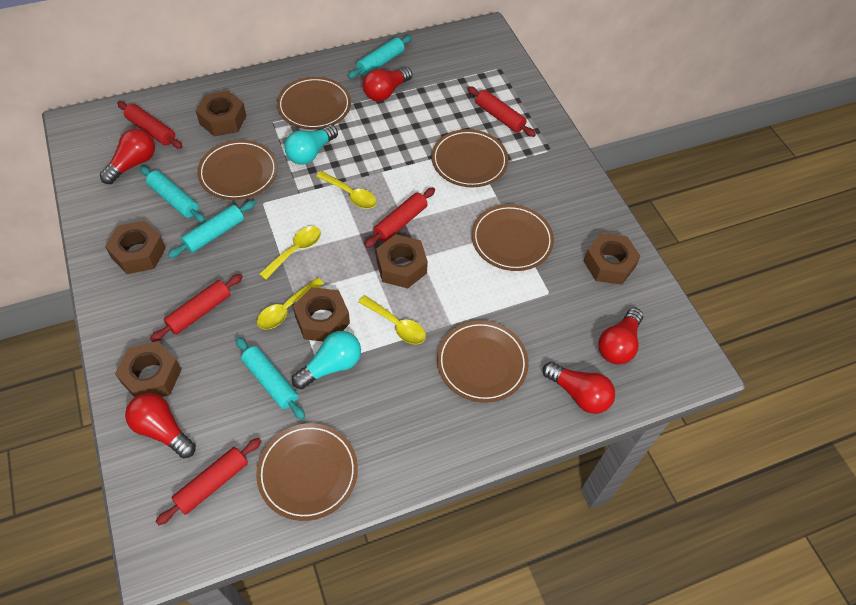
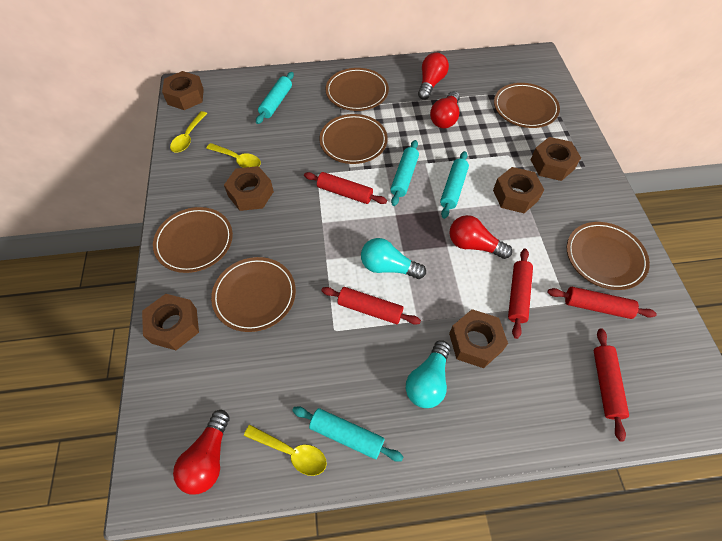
red light bulb: [100,129,155,184] [125,393,196,458] [363,67,412,101] [543,362,615,414] [598,308,643,364] = 5 -> [173,410,230,495] [418,53,449,100] [430,91,460,128] [449,215,512,259] = 4
yellow spoon: [257,278,324,330] [259,226,321,280] [316,171,377,209] [358,295,426,344] = 4 -> [170,111,207,153] [206,143,261,168] [244,425,327,476] = 3

